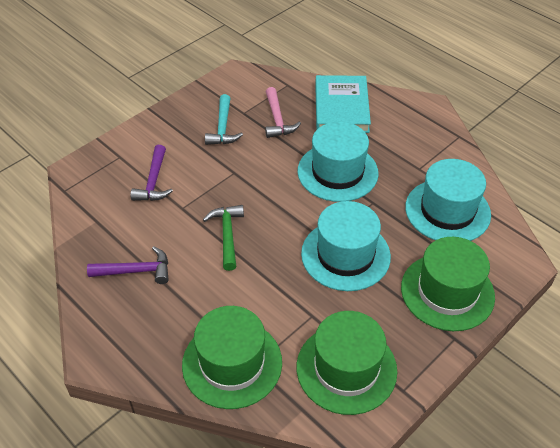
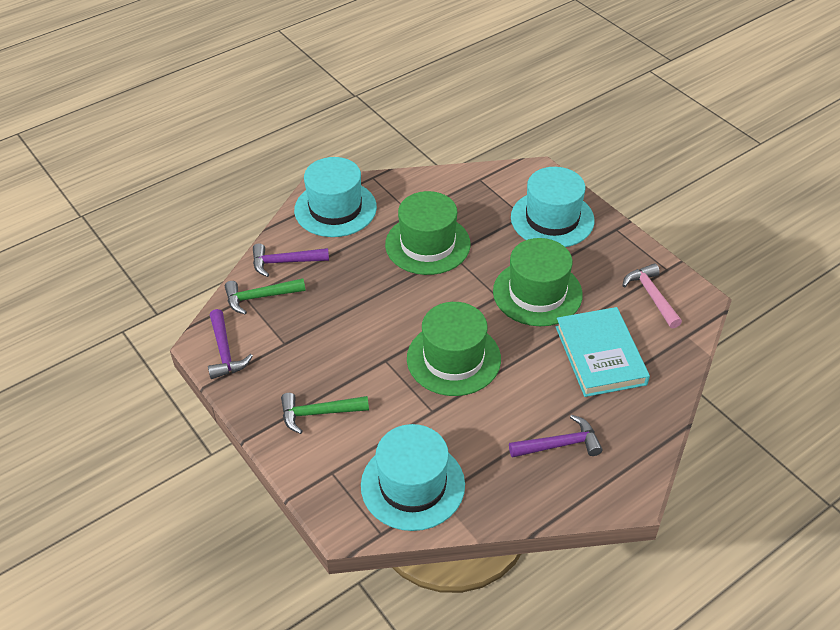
green hammer: [203,205,244,271] = 1 -> [225,278,306,315] [281,393,369,434] = 2
purple hammer: [87,246,168,284] [130,145,173,201] = 2 -> [208,309,253,379] [253,243,329,277] [509,415,603,458] = 3
turquoise hammer: [205,94,243,145] = 1 -> none = 0

